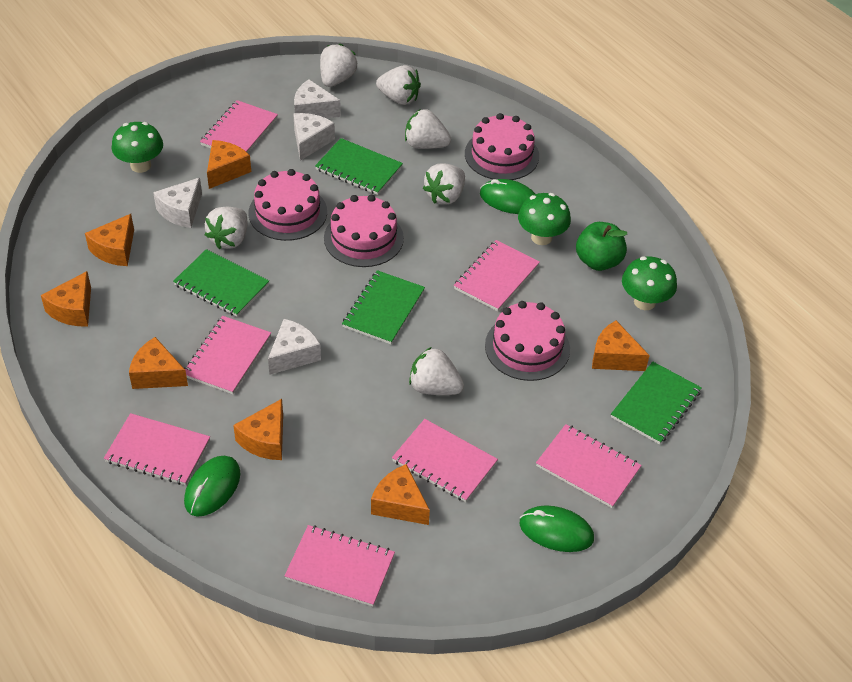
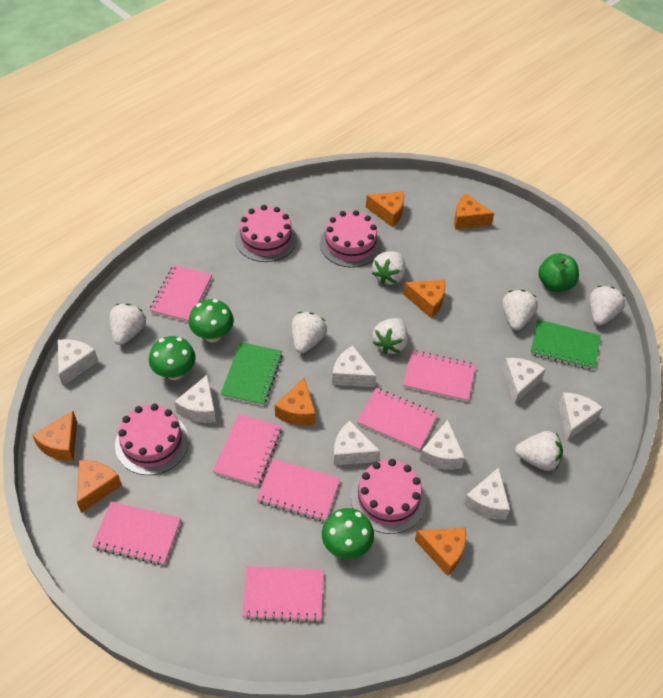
green mouse: [184,456,241,517] [480,179,535,214] [519,505,594,552] = 3 -> none = 0
green notebook: [173,249,269,317] [315,138,403,195] [342,270,425,344] [611,362,702,445] = 4 -> [220,342,283,406] [530,319,601,370] = 2
white cheese: [153,178,202,228] [268,319,321,375] [293,113,335,161] [294,79,341,118] = 4 -> [58,339,98,386] [174,375,216,423] [332,346,376,387] [333,421,380,465] [419,420,465,470] [463,467,510,520] [503,358,546,405] [558,392,603,440] = 8
white strawberry: [205,207,247,249] [320,44,357,87] [376,65,421,105] [405,109,451,149] [409,347,464,395] [423,164,465,204] = 6 -> [110,304,146,345] [292,312,327,353] [372,251,406,285] [373,318,408,354] [502,290,538,330] [515,431,563,471] [589,286,625,325] = 7

